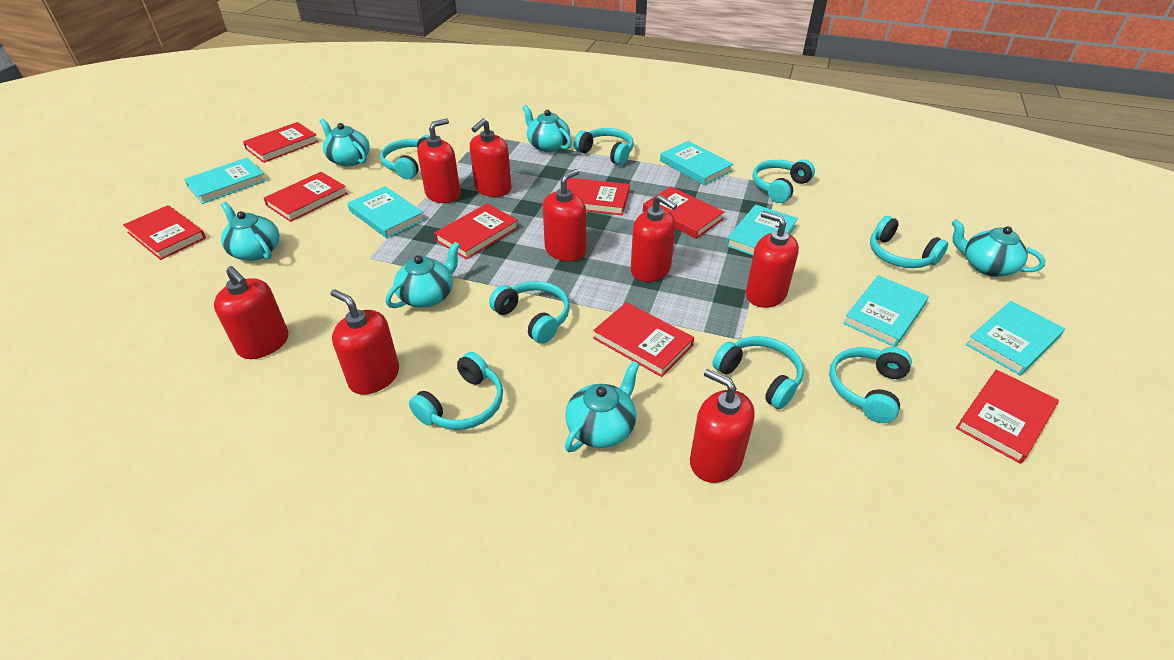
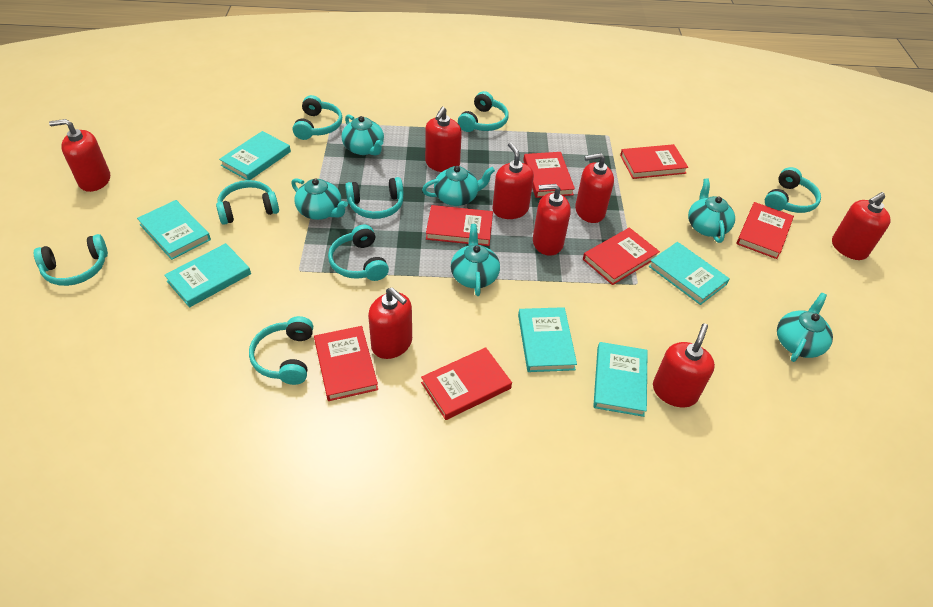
red book: [123,205,206,260] [243,122,319,163] [264,172,348,222] [434,203,519,260] [567,178,630,215] [593,302,694,377] [643,187,724,239] [956,369,1059,464] = 8 -> [314,326,378,401] [421,347,512,420] [426,205,493,246] [523,152,575,198] [583,228,660,285] [620,144,688,179] [736,202,794,259] = 7

